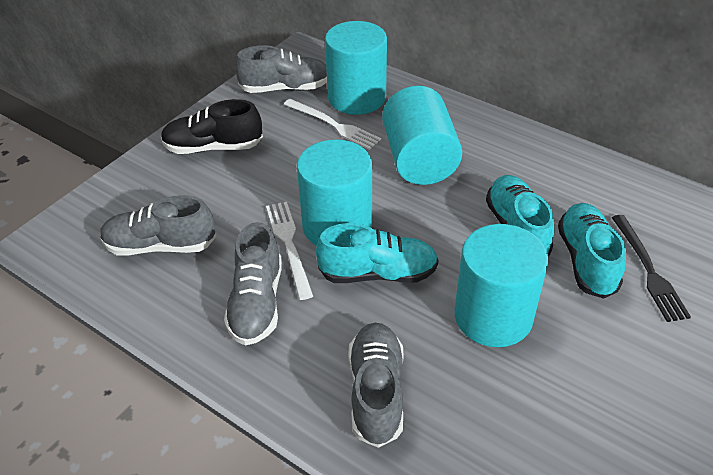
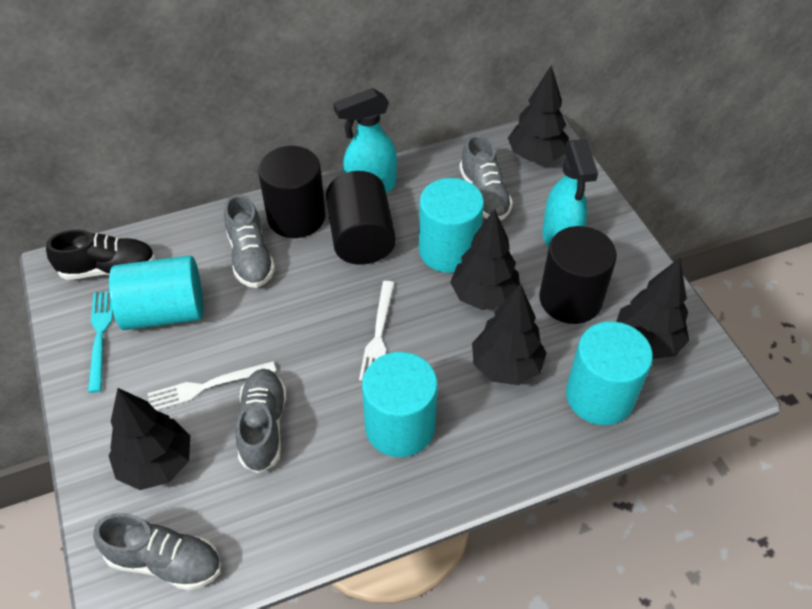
black cylinder: none = 0 -> [258,146,326,238] [326,171,396,265] [539,226,617,324] = 3
black fork: [612,215,691,322] = 1 -> none = 0
black tree: none = 0 -> [109,388,190,490] [450,209,520,310] [472,283,547,385] [508,65,569,162] [616,258,689,359] = 5
turquoise fork: none = 0 -> [88,291,113,393] = 1
turquoise shoe: [316,223,438,283] [486,175,554,256] [558,203,626,299] = 3 -> none = 0
turquoise spray bottle: none = 0 -> [333,88,397,193] [542,139,598,248] = 2

